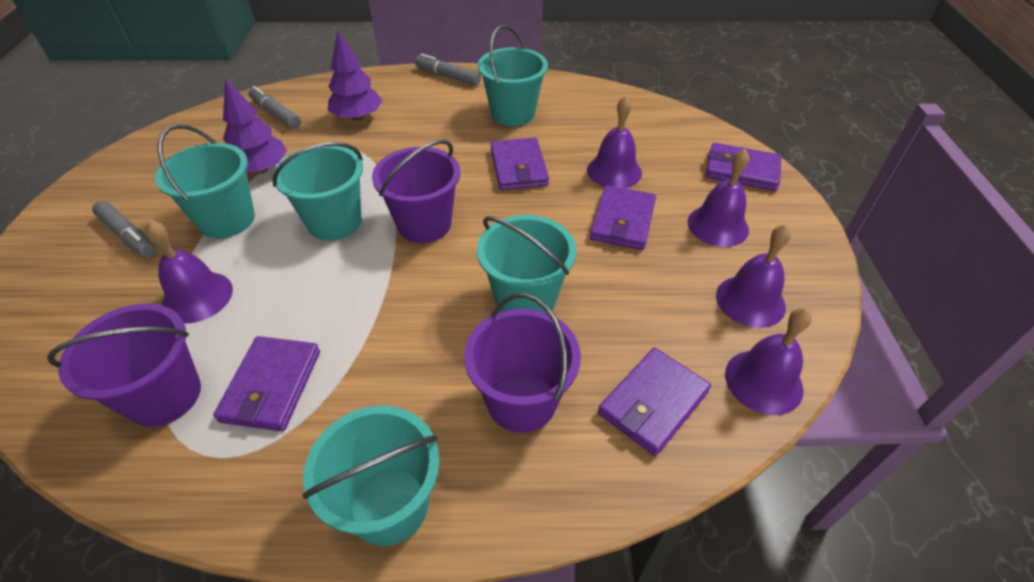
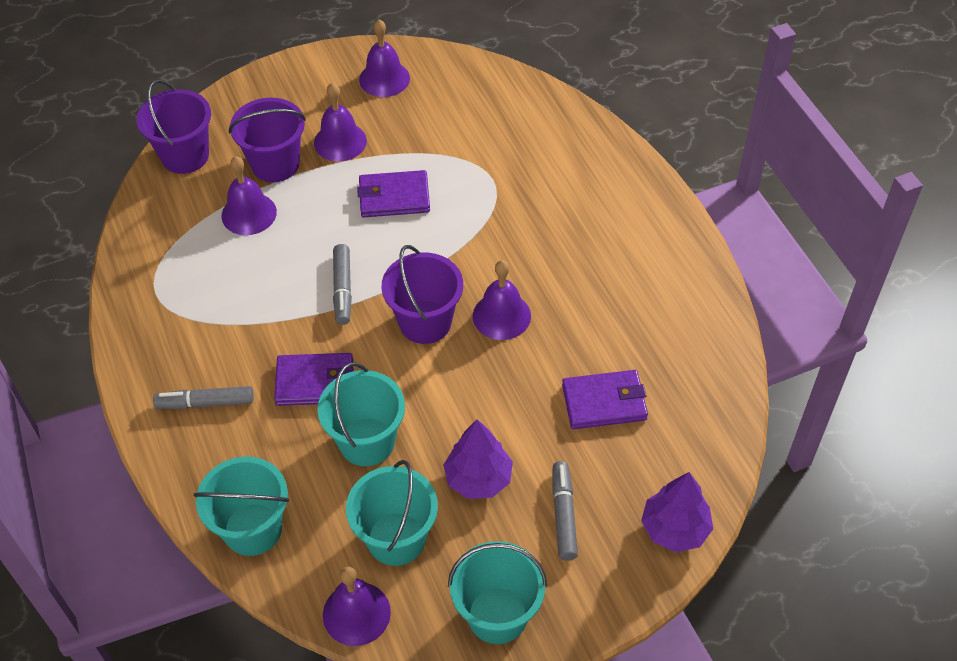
purple wallet: [213,336,320,431] [491,137,549,190] [590,185,656,250] [598,348,711,456] [705,143,782,191] = 5 -> [274,353,354,406] [357,170,430,217] [562,370,648,429] = 3
turquoise bucket: [155,124,255,238] [272,142,363,240] [303,406,440,546] [477,215,577,313] [478,25,548,126] = 5 -> [193,457,289,556] [317,362,405,466] [346,460,438,566] [448,541,547,644] = 4

